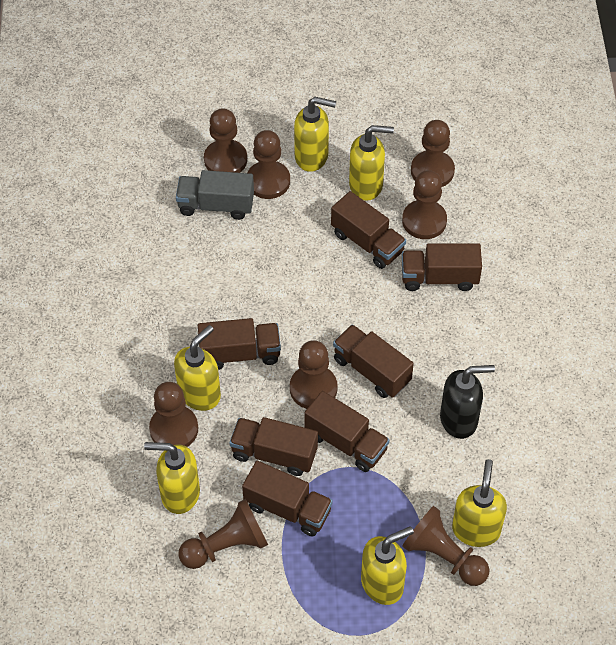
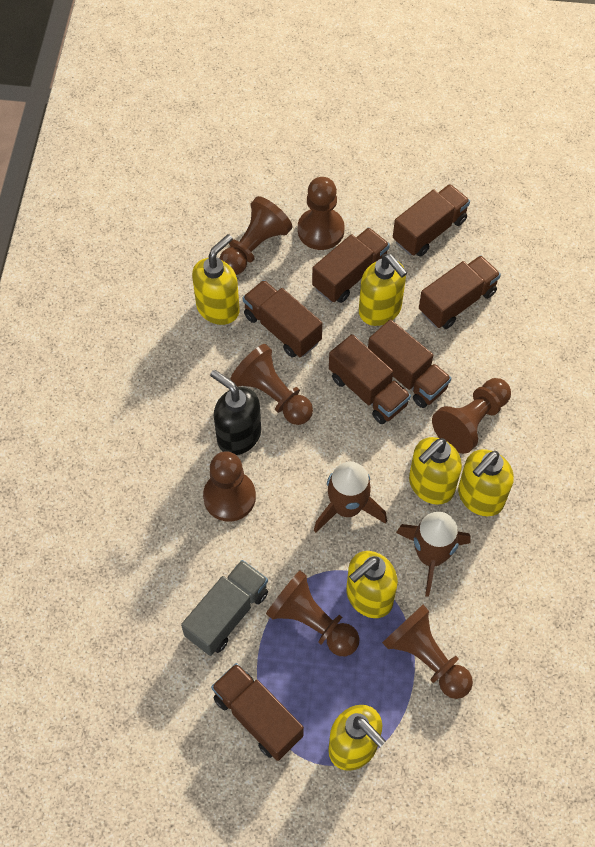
brown pawn: [149,382,198,447] [178,499,268,569] [204,108,247,173] [248,130,290,199] [290,340,338,409] [402,170,447,239] [402,506,490,586] [411,120,455,187] = 8 -> [203,451,256,522] [219,196,293,275] [230,344,313,425] [266,570,360,656] [298,177,345,250] [382,605,473,699] [432,378,511,454] = 7
brown rocket: none = 0 -> [314,461,387,533] [396,512,471,597] = 2

